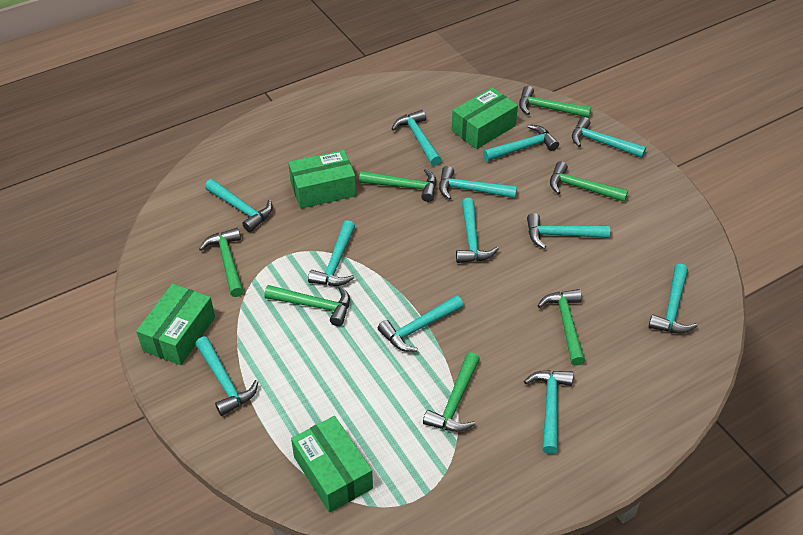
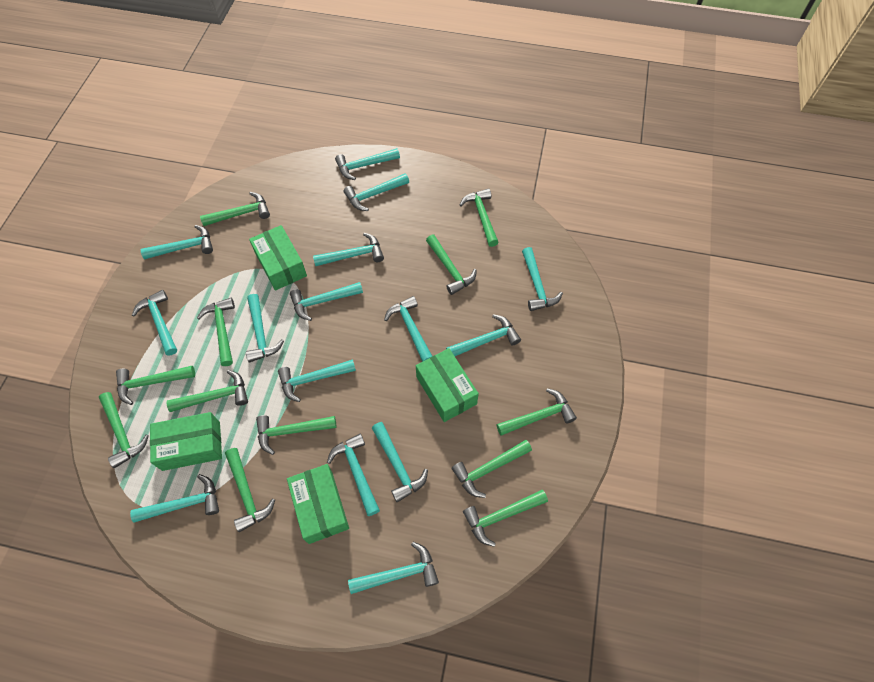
green hammer: [199,228,244,297] [264,285,350,326] [359,169,436,202] [423,352,480,432] [519,86,591,118] [538,289,585,366] [550,161,628,202] = 7 -> [99,392,149,468] [116,366,195,405] [166,370,248,412] [197,298,235,366] [200,192,270,226] [225,448,275,532] [256,415,336,455] [426,235,477,295] [452,440,532,498] [460,188,499,247] [463,490,548,547] [497,388,577,436] = 12
turquoise hammer: [195,337,258,416] [205,179,273,232] [308,220,355,286] [378,295,463,352] [392,110,442,166] [439,166,517,200] [456,198,499,263] [483,125,559,161] [524,370,573,454] [527,213,610,249] [572,117,646,158] [648,264,697,333] = 12 -> [130,474,219,523] [132,290,177,356] [141,225,213,259] [246,294,284,362] [278,359,356,402] [290,282,363,321] [313,233,384,266] [327,433,380,516] [335,148,400,180] [344,173,409,211] [348,542,439,594] [372,422,428,502] [384,296,432,362] [446,314,521,356] [522,247,563,311] = 15

